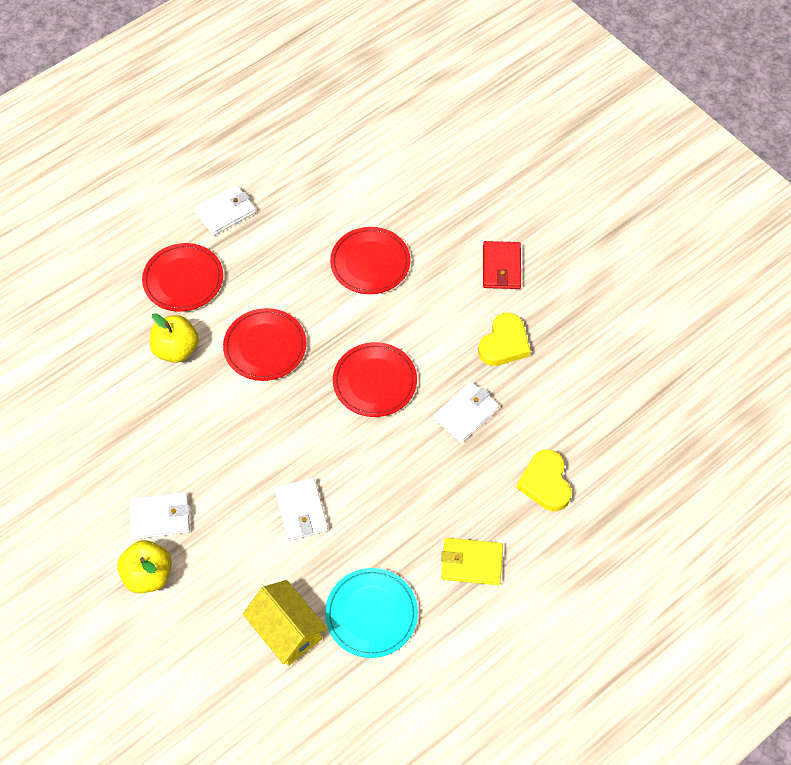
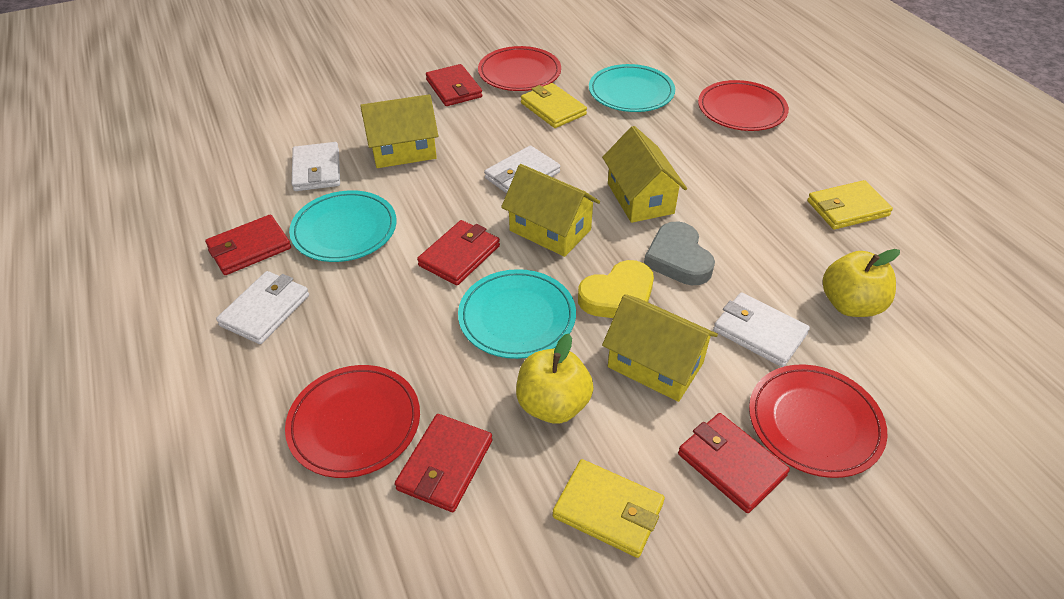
grey heart: none = 0 -> [644,221,715,285] = 1
red wallet: [483,241,521,289] = 1 -> [205,215,291,275] [395,414,492,512] [417,220,500,286] [426,64,482,106] [678,413,790,513] = 5
turquoise plate: [325,568,418,658] = 1 -> [289,190,397,262] [458,269,576,359] [589,64,675,112] = 3
yellow heart: [478,313,530,366] [516,449,571,511] = 2 -> [578,260,654,318] = 1
yellow house: [243,580,328,666] = 1 -> [360,94,438,168] [501,164,600,257] [602,126,687,223] [602,294,718,402] = 4
yellow wallet: [441,538,503,585] = 1 -> [521,83,587,128] [552,459,665,558] [807,180,893,229] = 3

